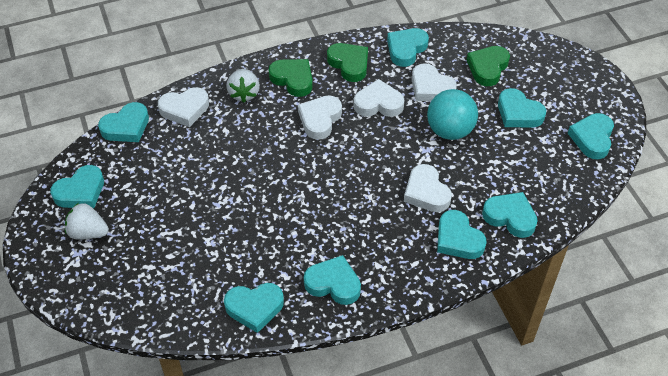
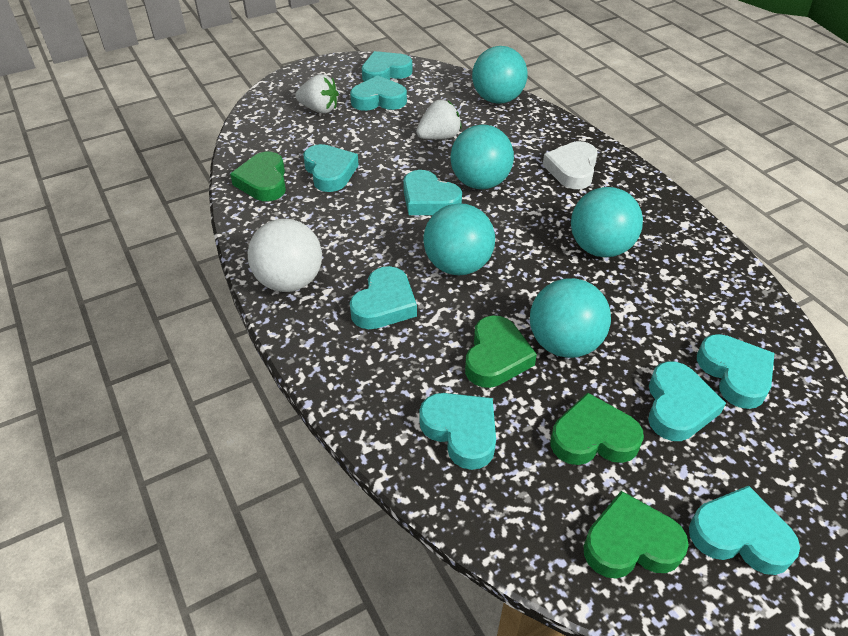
green heart: [269,59,313,97] [327,43,368,82] [467,46,510,86] = 3 -> [230,152,286,201] [465,315,537,388] [550,392,644,465] [584,491,689,579] = 4
turquoise ball: [427,89,478,140] = 1 -> [423,203,495,276] [450,125,514,189] [472,46,527,104] [530,278,611,358] [571,187,643,257] = 5
white ball: none = 0 -> [248,219,322,292] = 1
white heart: [158,87,209,127] [298,95,342,140] [353,79,404,117] [404,164,452,212] [412,63,457,101] = 5 -> [543,141,598,189] = 1

